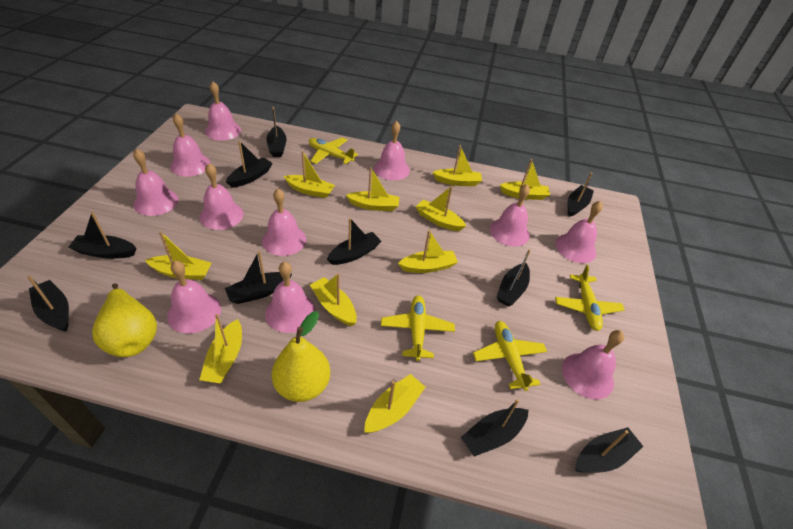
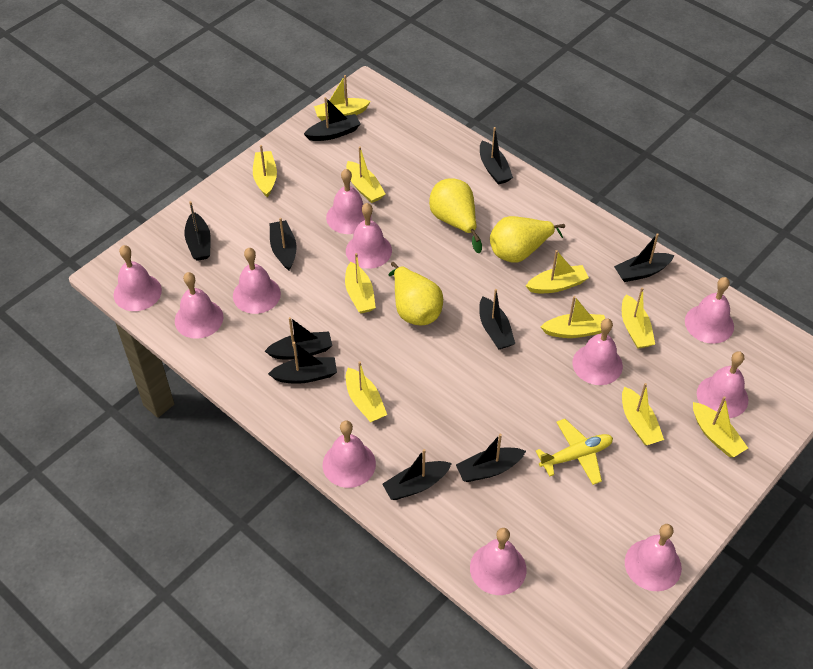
yellow pear: [92,283,157,357] [272,311,330,402] = 2 -> [388,262,443,326] [429,178,482,253] [490,216,565,263] = 3
yellow plane: [309,137,358,164] [381,295,455,361] [473,321,547,391] [555,265,625,331] = 4 -> [536,419,613,485] = 1

